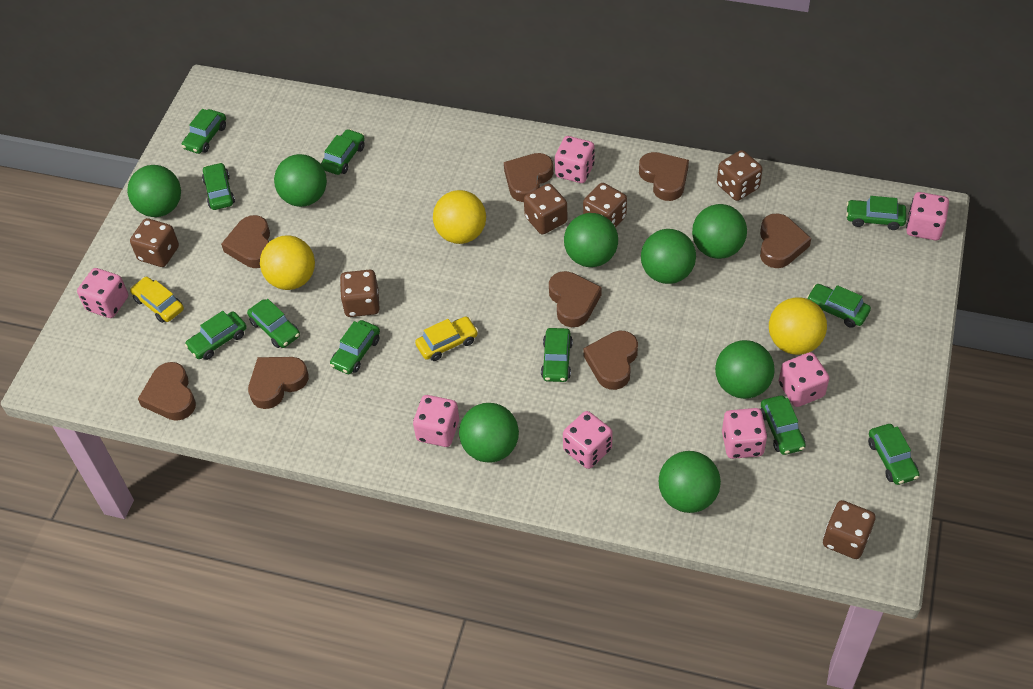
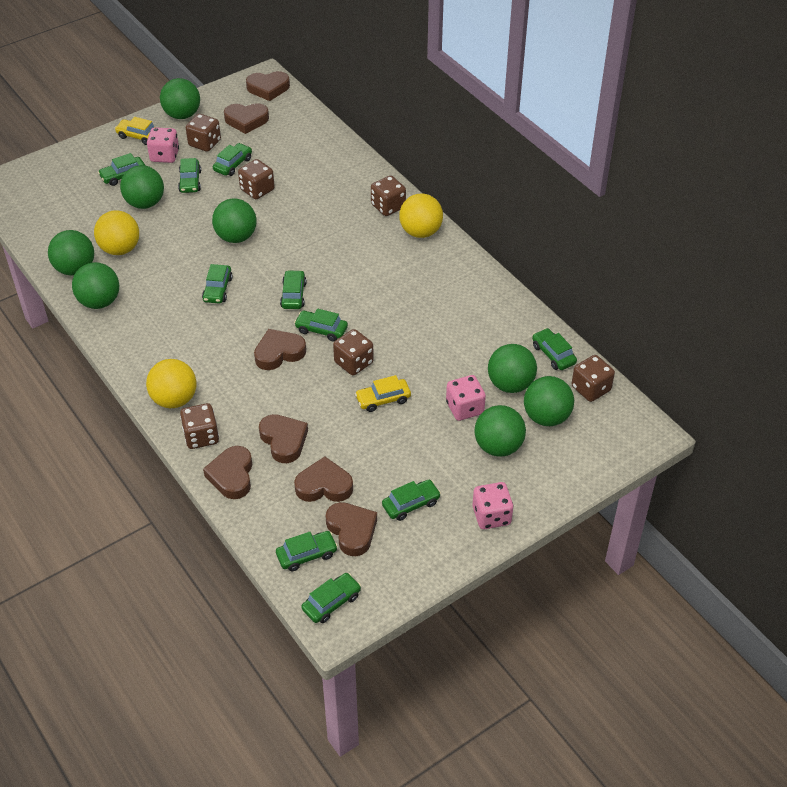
brown heart: [138,362,196,421] [221,215,270,268] [248,357,309,409] [504,153,553,202] [549,271,602,327] [583,331,638,390] [639,152,689,201] [760,213,811,268] = 8 -> [203,446,252,499] [224,103,269,134] [246,71,290,101] [254,329,306,370] [259,414,308,463] [294,456,353,502] [326,502,377,556] = 7
green car: [182,109,226,154] [185,311,247,360] [202,162,235,210] [247,299,300,348] [321,129,365,175] [330,320,380,374] [541,328,573,382] [761,395,806,455] [806,284,871,328] [846,196,906,230] [868,424,919,485] = 11 -> [98,153,146,186] [178,158,201,193] [202,264,233,303] [213,143,252,176] [276,531,338,571] [280,270,306,309] [294,309,348,342] [301,573,361,623] [382,480,441,521] [532,328,577,370] = 10
pink dice: [77,268,128,318] [413,395,459,447] [555,136,594,183] [563,411,613,469] [722,408,767,459] [779,352,829,407] [906,192,949,240] = 7 -> [147,127,179,163] [446,375,486,421] [473,482,513,529] = 3

